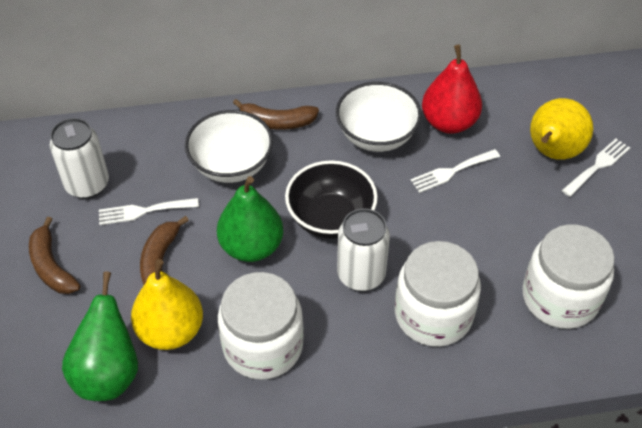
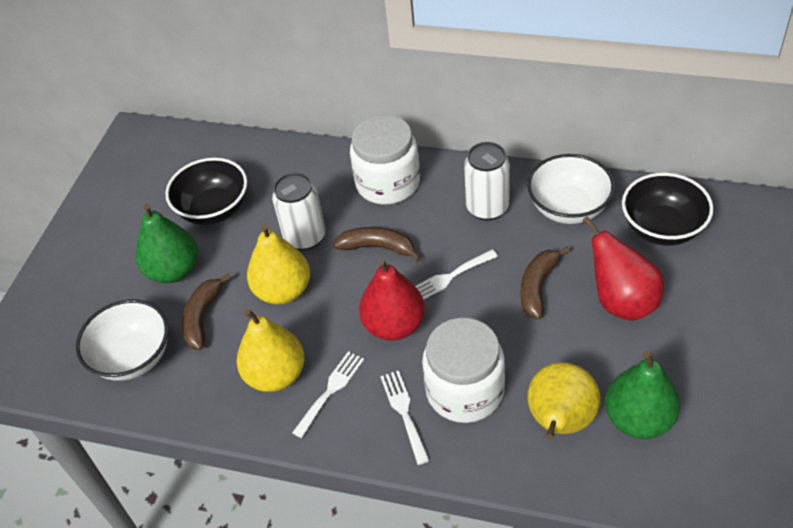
black bowl: [285,160,378,239] = 1 -> [165,158,247,225] [622,173,713,246] = 2
red pear: [422,45,482,134] = 1 -> [359,259,425,341] [582,216,664,321] = 2
white jar: [218,272,304,380] [395,241,481,347] [522,224,615,329] = 3 -> [350,115,420,205] [422,318,505,423] = 2
yellow pear: [131,259,203,350] [530,98,593,160] = 2 -> [237,309,304,392] [247,224,310,304] [527,362,601,440] = 3

